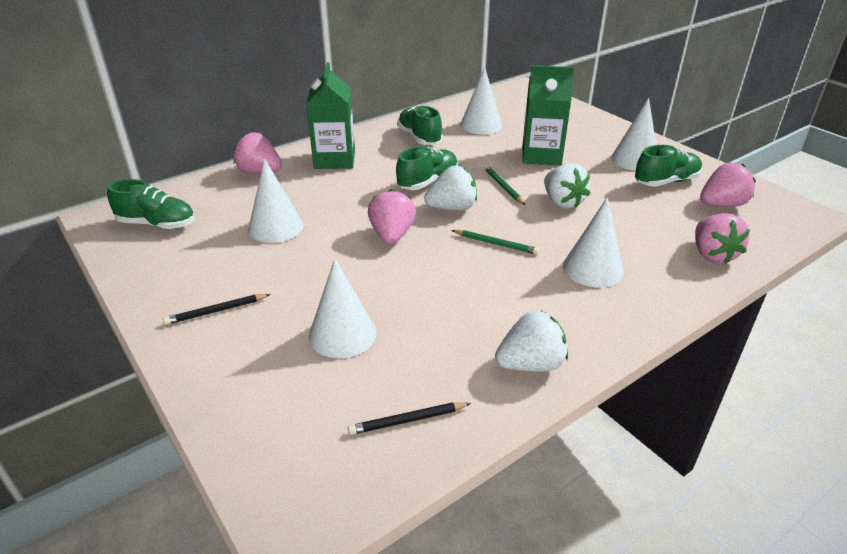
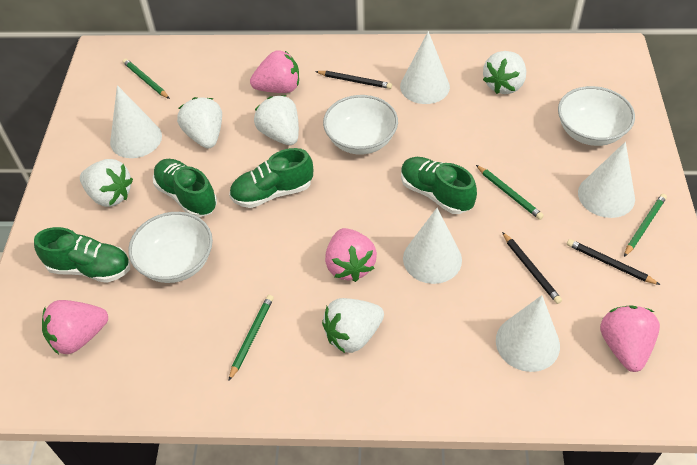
black pencil: [163,294,271,325] [348,402,471,435] = 2 -> [315,71,392,89] [502,232,562,304] [567,239,660,285] = 3
green carton: [306,62,355,169] [522,65,574,166] = 2 -> none = 0
green pencil: [451,230,539,255] [484,165,525,205] = 2 -> [123,58,170,99] [228,295,274,381] [476,165,544,220] [624,194,667,257] = 4
white bowl: none = 0 -> [128,212,213,283] [323,95,398,155] [558,86,635,146] = 3
white strawberry: [424,166,477,210] [495,310,568,371] [544,163,591,209] = 3 -> [80,159,133,207] [177,97,222,149] [254,95,299,145] [322,298,384,353] [483,51,526,94] = 5

